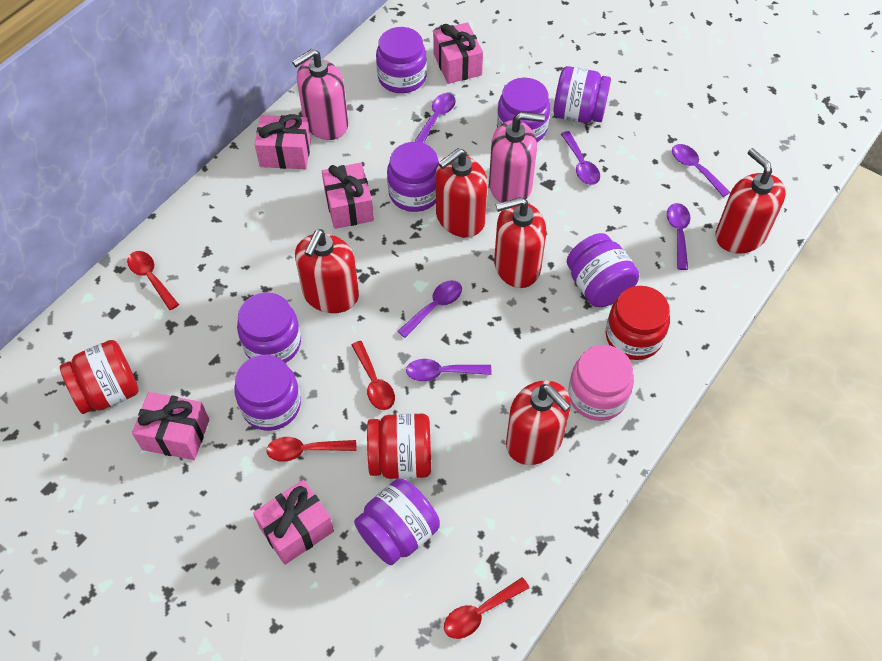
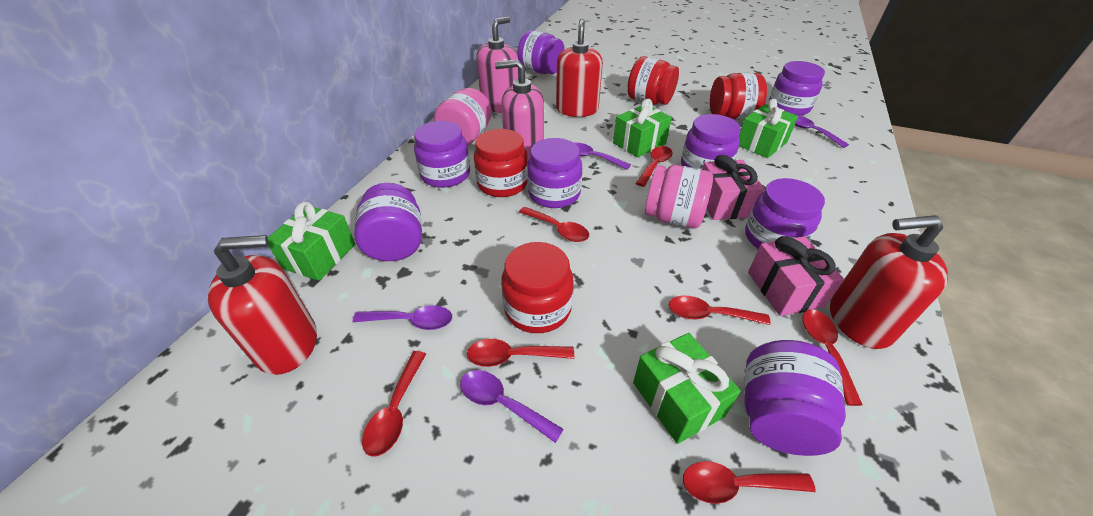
green gift: none = 0 -> [268,202,355,281] [613,99,672,158] [633,333,741,444] [739,99,798,158] = 4
pink gift: [132,392,209,460] [253,480,334,565] [255,114,311,169] [322,163,374,229] [433,22,483,84] = 5 -> [702,155,764,220] [748,236,844,316] = 2
pink jar: [568,345,634,421] = 1 -> [434,88,492,146] [645,165,713,229] = 2
purple spoon: [398,280,462,338] [406,359,492,381] [414,93,456,143] [561,131,600,185] [667,203,690,270] [672,144,730,197] = 6 -> [353,305,452,330] [460,370,564,443] [575,142,631,170] [795,115,849,148] = 4
red jar: [60,340,139,414] [367,413,431,479] [606,286,670,360] = 3 -> [474,129,528,197] [501,242,574,333] [627,56,679,105] [710,73,767,120] = 4
red soap dispenser: [295,229,359,313] [436,148,488,237] [494,197,546,288] [506,380,571,465] [716,148,786,254] = 5 -> [208,235,317,375] [556,19,603,117] [830,215,948,349] = 3
red spoon: [127,251,179,310] [266,437,356,462] [351,341,395,410] [444,577,529,639] = 4 -> [362,351,426,457] [467,339,574,367] [519,207,589,242] [636,146,673,187] [669,296,771,325] [683,461,816,504] [802,310,862,406] = 7

